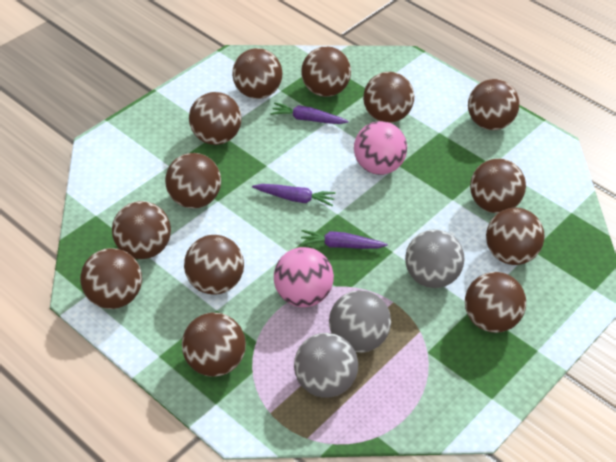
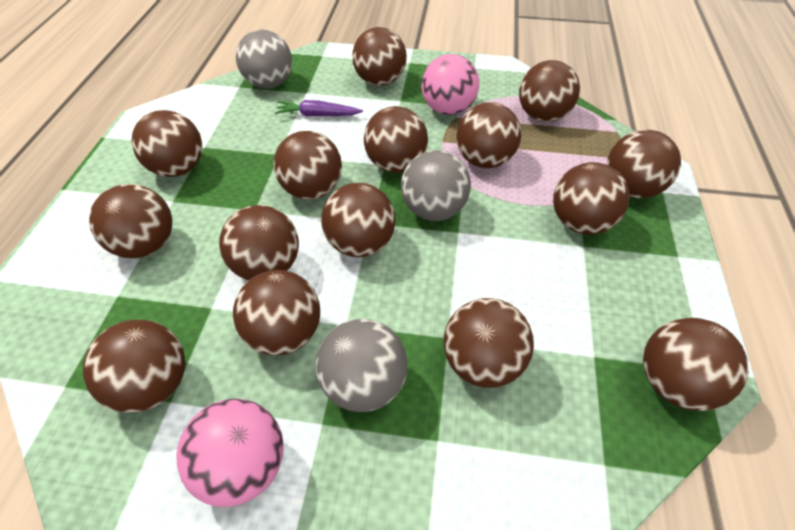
brown ball: [80,248,142,309] [112,201,171,259] [165,153,221,209] [182,313,246,377] [184,235,244,295] [189,92,241,145] [232,48,283,99] [301,46,351,97] [363,72,414,123] [465,272,526,333] [468,79,519,130] [470,159,526,213] [486,208,545,265] = 13 -> [83,320,185,413] [89,184,172,258] [131,110,202,177] [219,205,299,281] [233,270,320,356] [274,131,342,200] [321,183,396,257] [352,27,407,86] [364,106,428,173] [444,298,534,388] [456,102,521,168] [519,60,580,122] [553,162,630,234] [607,130,681,198] [643,318,748,411] = 15
purple carrot: [252,184,336,207] [271,102,348,124] [300,230,388,249] = 3 -> [275,100,363,116] = 1

